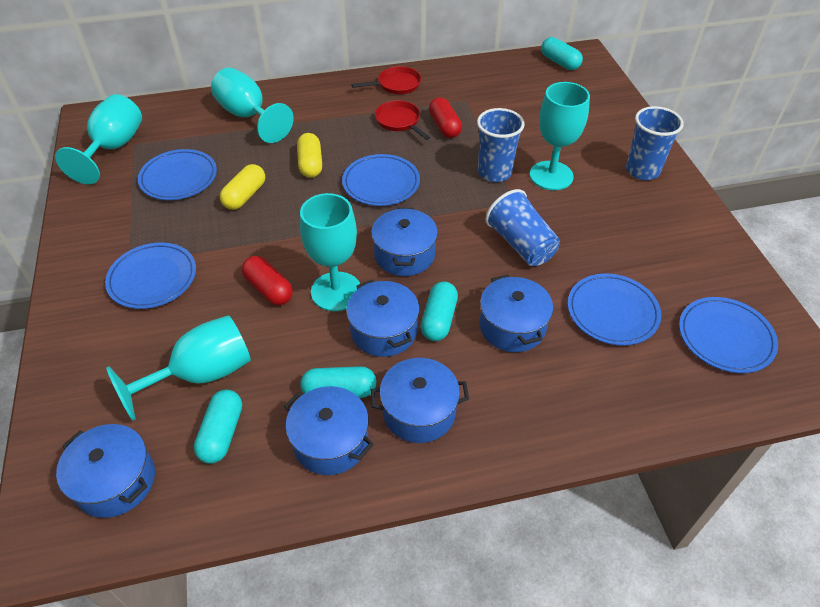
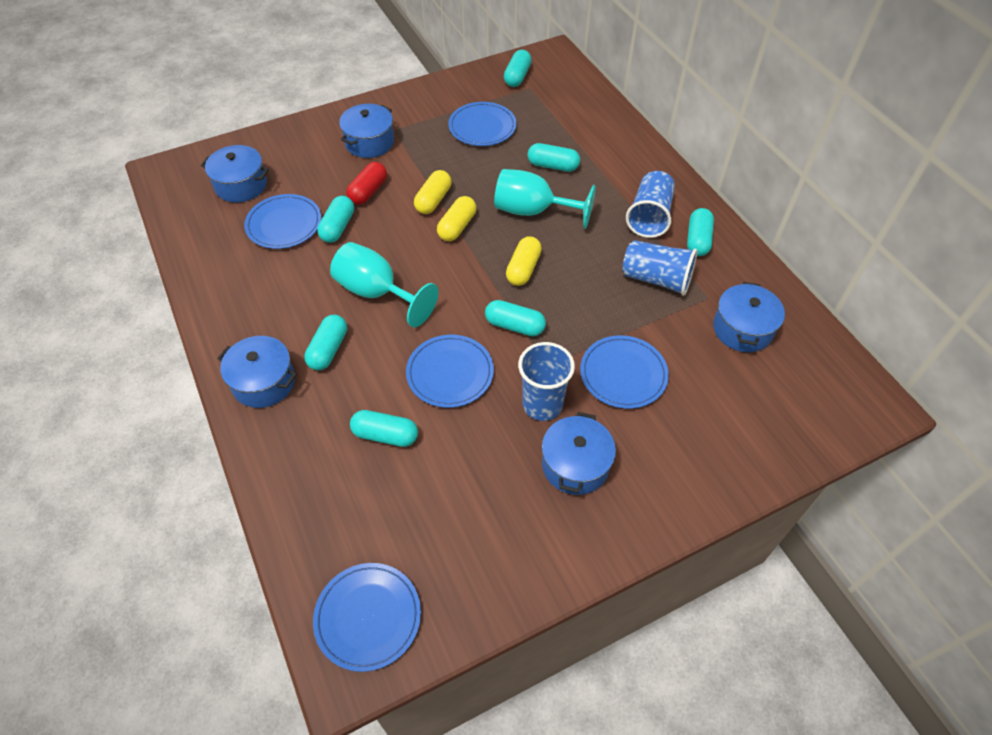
blue pot: [56,424,155,518] [284,386,374,475] [346,279,420,357] [371,208,438,276] [371,358,469,443] [479,275,553,352] = 6 -> [201,145,269,202] [217,336,297,408] [339,104,394,158] [542,412,616,495] [713,282,785,352] = 5
red capsule: [242,256,293,305] [429,97,462,138] = 2 -> [346,162,387,205] = 1
red pan: [351,66,421,94] [375,100,430,140] = 2 -> none = 0
turquoise capsule: [194,390,242,464] [300,366,377,398] [420,282,458,341] [541,37,583,70] = 4 -> [304,315,347,370] [317,196,354,243] [350,410,418,447] [485,300,546,336] [504,50,532,87] [528,143,580,172] [687,208,714,256] = 7
turquoise goblet: [55,94,142,184] [106,315,251,421] [211,68,294,143] [300,193,360,311] [530,82,590,190] = 5 -> [330,242,439,327] [494,169,596,229] = 2
yellow capsule: [220,164,265,210] [297,133,322,178] = 2 -> [414,170,451,214] [437,196,476,241] [506,236,542,286] = 3

